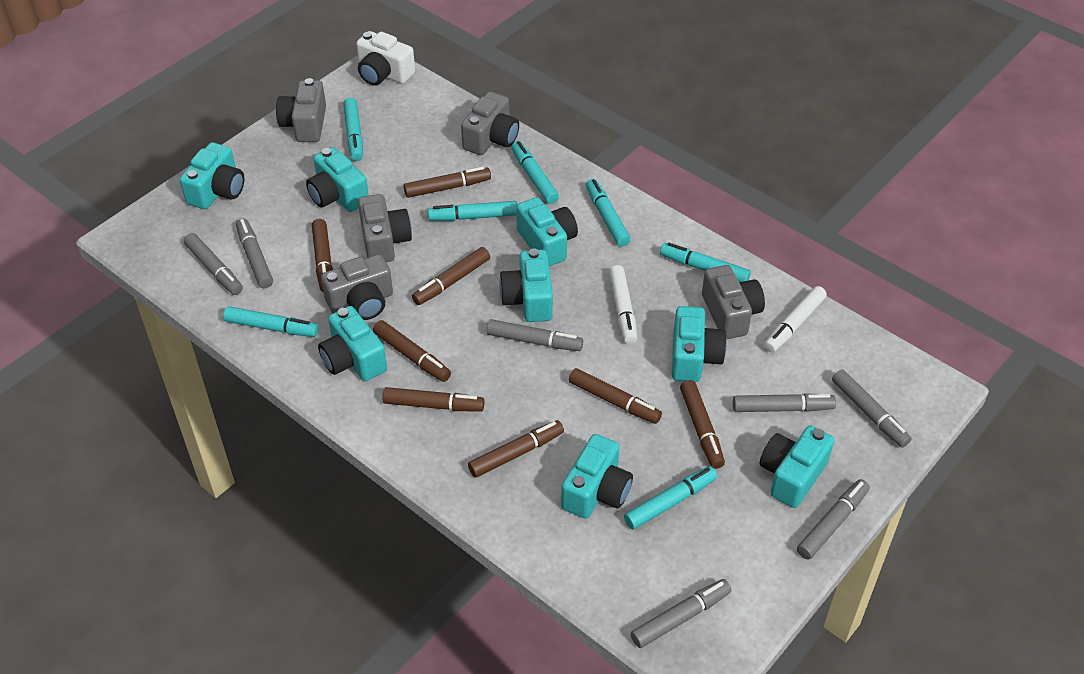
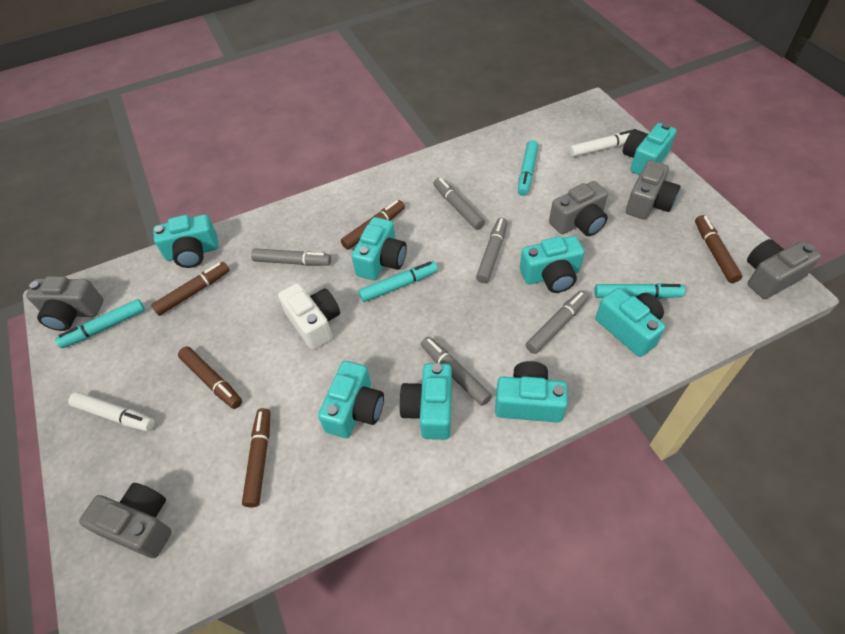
brown marker: [312,219,333,292] [373,320,451,382] [382,387,484,412] [404,167,491,198] [412,247,490,305] [468,420,564,478] [569,368,662,424] [680,380,725,469] = 8 -> [151,262,230,316] [178,346,242,409] [242,408,270,507] [341,200,405,250] [695,215,742,283] = 5
grey marker: [184,233,243,295] [236,218,273,288] [486,319,583,351] [631,579,731,648] [733,393,836,412] [797,479,870,560] [832,370,911,447] = 7 -> [251,248,331,266] [421,337,492,406] [434,178,485,230] [476,218,507,283] [526,291,589,354] = 5
turquoise marker: [223,306,319,337] [343,98,363,161] [428,201,517,221] [511,141,559,204] [586,179,631,247] [624,466,717,529] [660,243,751,282] = 7 -> [55,299,145,348] [358,261,438,302] [518,140,538,196] [594,283,685,299] = 4

